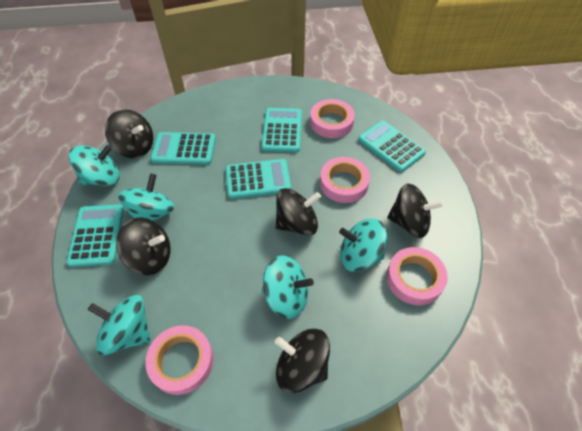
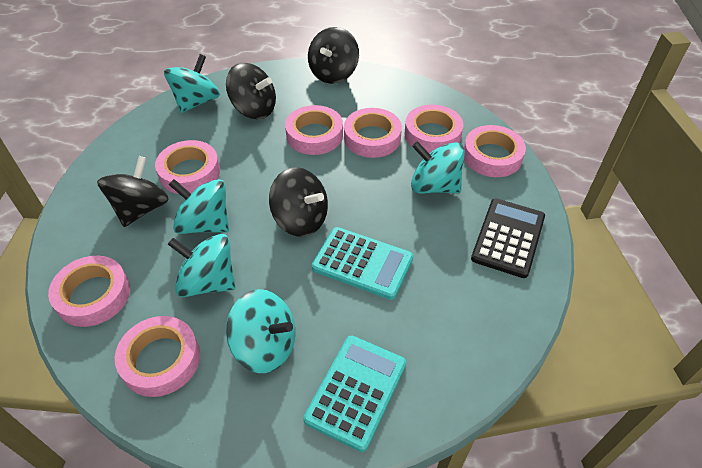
black calculator: none = 0 -> [471,198,545,278] = 1
black spinning top: [105,109,153,158] [116,218,171,275] [275,329,330,393] [276,188,321,236] [387,183,444,238] = 5 -> [97,156,169,227] [226,63,276,119] [269,167,328,237] [308,27,359,84] = 4
pink tape: [145,325,214,395] [310,99,355,138] [320,157,370,203] [386,247,448,305] = 4 -> [48,256,130,327] [115,316,200,397] [155,140,220,194] [285,105,343,155] [344,108,402,158] [405,105,463,153] [464,125,526,177] = 7
turquoise calculator: [66,204,124,267] [150,132,216,165] [226,159,291,199] [261,108,302,152] [358,120,426,172] = 5 -> [303,336,406,452] [312,227,413,300] = 2

